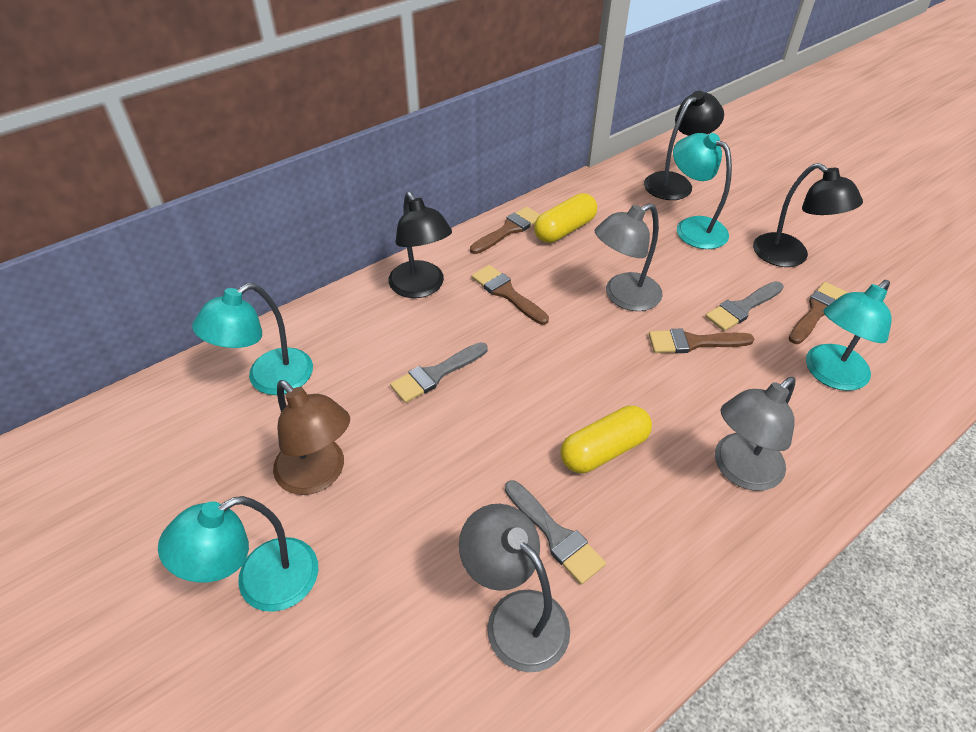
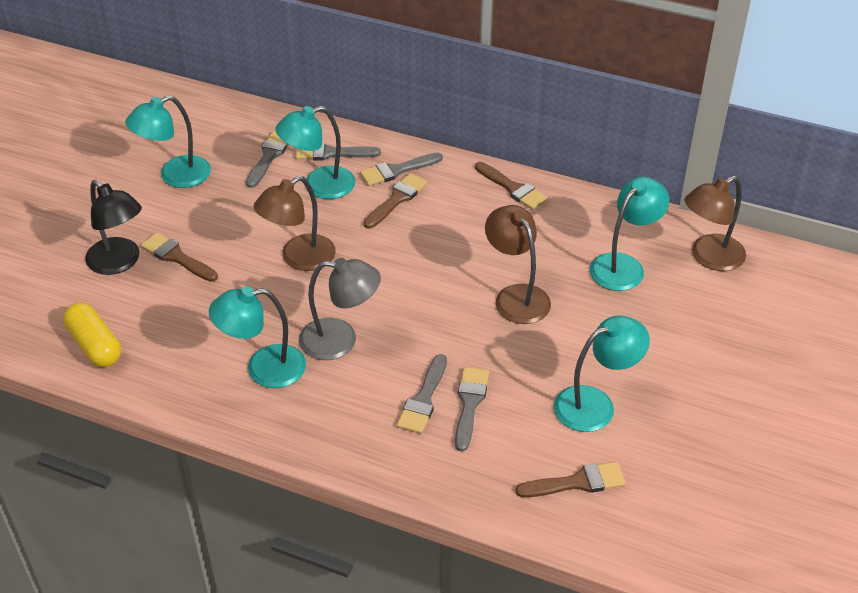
black lamp: [388,192,452,298] [644,91,724,200] [753,163,863,267] = 3 -> [85,180,142,275] = 1
brown lamp: [273,380,350,495] = 1 -> [253,176,336,271] [485,205,551,324] [684,176,746,271] = 3
grey brush: [390,342,488,403] [505,480,606,585] [705,281,784,331] = 3 -> [246,131,288,188] [295,142,381,161] [360,152,443,186] [397,354,447,434] [455,367,489,452] = 5
grey lamp: [459,504,570,672] [595,203,663,311] [715,377,795,491] = 3 -> [299,258,381,360] = 1
turquoise lamp: [158,496,318,612] [192,283,313,395] [673,133,732,249] [806,280,892,391] = 4 -> [125,95,211,188] [209,287,306,388] [275,106,355,199] [554,316,650,432] [590,177,669,291] = 5
yellow capsule: [534,193,597,243] [560,406,652,473] = 2 -> [63,302,121,367] = 1

